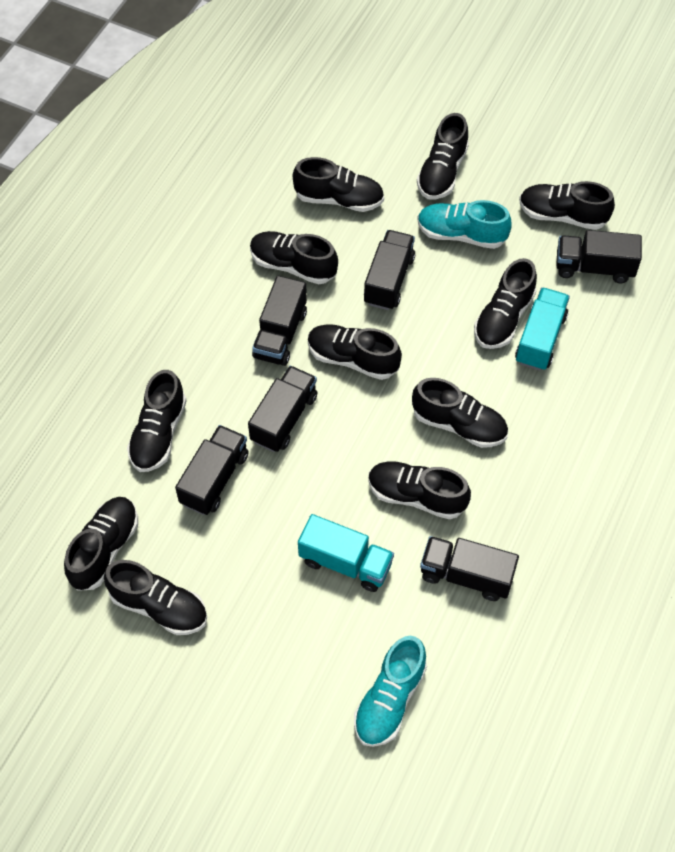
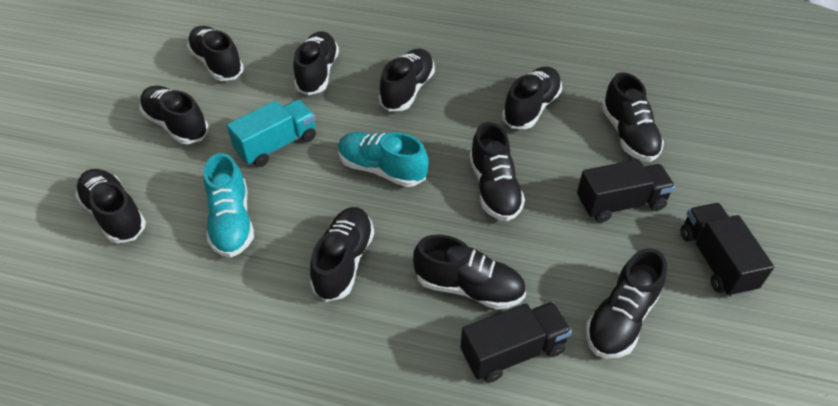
black truck: [175,425,249,515] [248,366,317,452] [252,276,307,366] [364,230,415,310] [420,536,519,601] [556,230,642,283] = 6 -> [460,302,572,383] [577,159,675,223] [681,203,774,297] = 3
turquoise truck: [298,514,394,592] [515,287,570,371] = 2 -> [226,100,316,167] = 1

